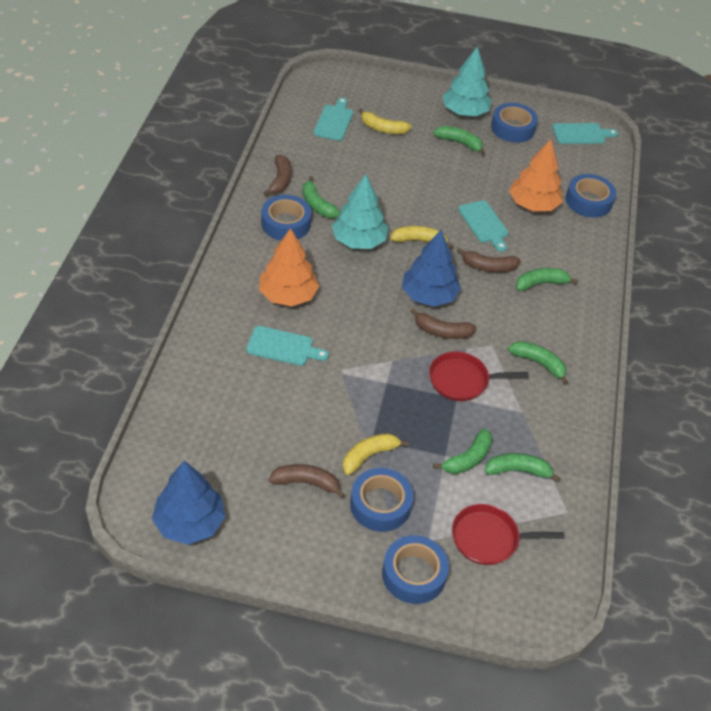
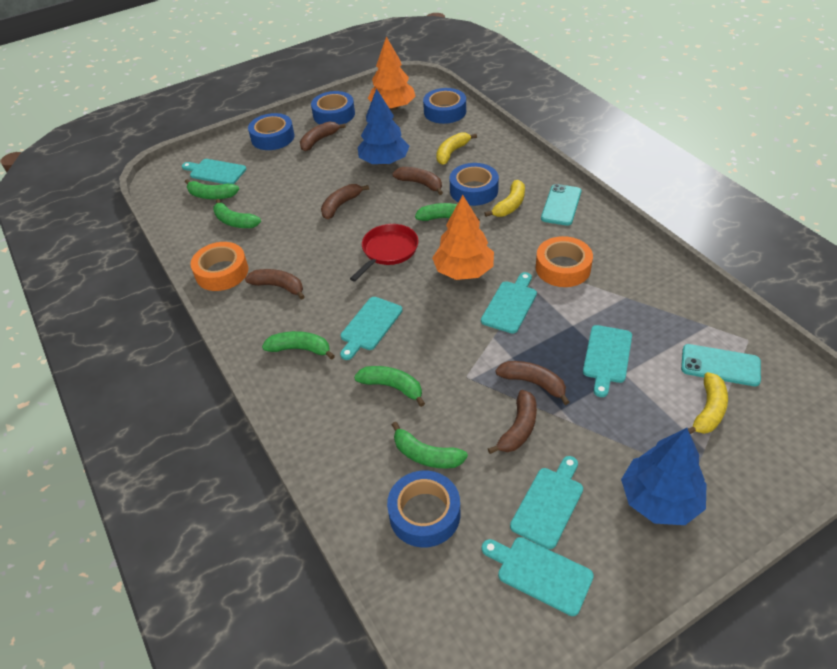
brown banana: [263,155,291,196] [269,464,345,499] [411,308,477,339] [457,247,520,273] = 4 -> [245,269,305,300] [300,121,346,151] [321,184,369,219] [392,167,443,195] [488,390,537,454] [495,361,570,405] = 6
orange tape: none = 0 -> [191,242,248,291] [536,236,593,287] = 2
red pan: [429,351,529,401] [452,504,564,565] = 2 -> [350,224,419,282] = 1
turquoise cutting board: [246,326,329,366] [314,98,353,141] [458,200,509,252] [552,123,618,144] = 4 -> [182,159,246,184] [340,297,402,360] [481,272,537,334] [482,537,594,616] [510,456,583,549] [583,325,632,397] = 6
turquoise phone: none = 0 -> [541,184,581,226] [681,344,761,386] = 2
turquoise tree: [331,174,388,249] [442,46,492,116] = 2 -> none = 0

